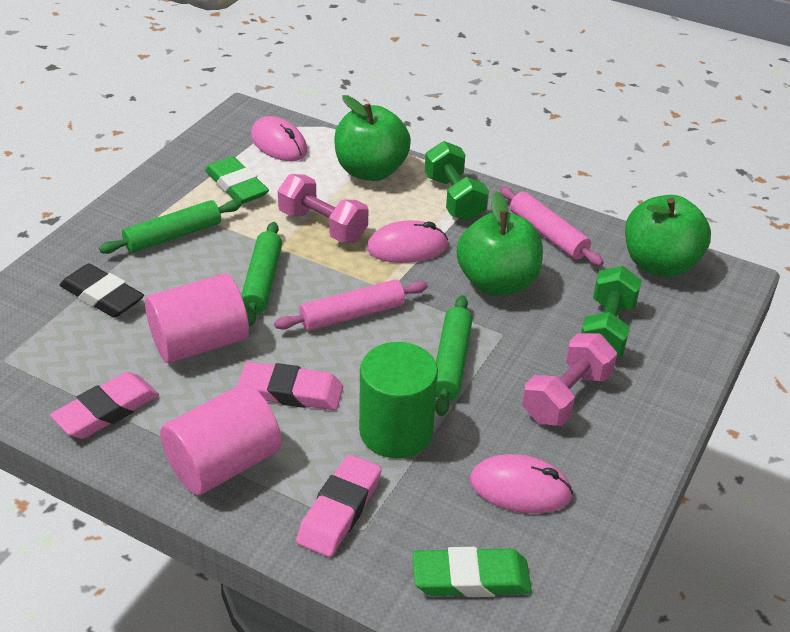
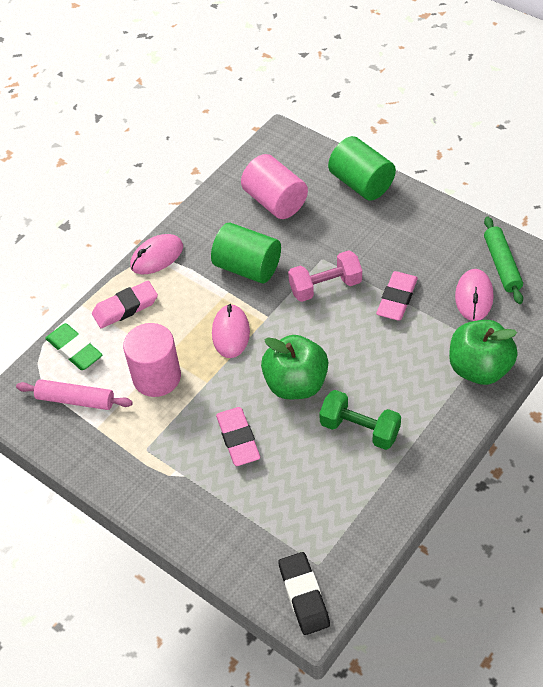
green apple: [334,95,411,181] [457,191,543,296] [625,195,711,277] = 3 -> [261,335,328,399] [449,320,518,385] = 2
green cylinder: [359,342,438,458] = 1 -> [211,222,281,283] [328,136,396,201] = 2
green dumbbell: [425,141,489,221] [581,266,642,357] = 2 -> [319,390,401,450] = 1
green eraser: [205,156,269,204] [413,547,532,597] = 2 -> [45,323,103,370] = 1
green rolling pin: [99,200,241,254] [241,222,282,327] [435,295,472,416] = 3 -> [484,216,523,304] = 1
pink dumbbell: [278,174,368,243] [522,333,617,426] = 2 -> [288,250,362,302] = 1
pink rolling pin: [274,279,428,331] [500,187,604,266] = 2 -> [16,379,133,410] = 1

